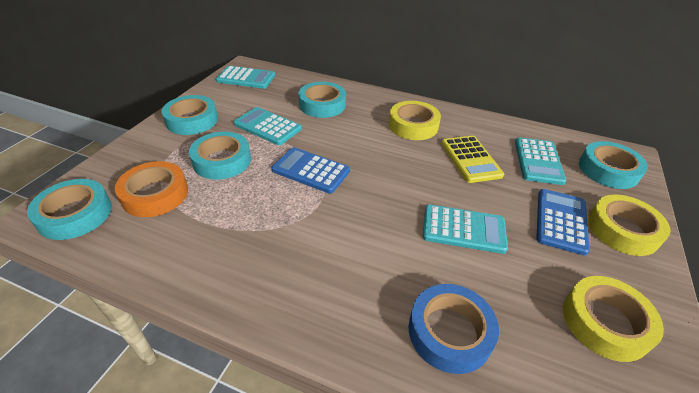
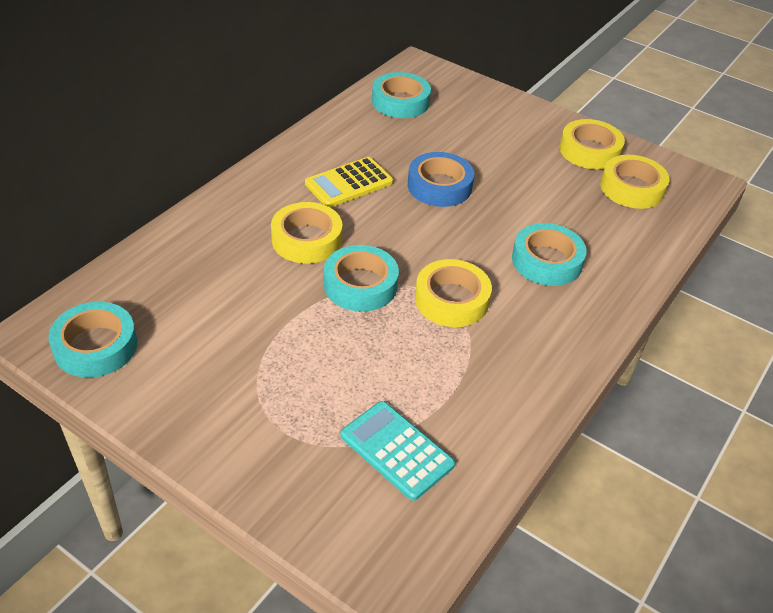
blue calculator: [272,147,350,194] [536,189,590,256] = 2 -> none = 0
orange tape: [115,161,188,217] = 1 -> none = 0
turquoise calculator: [216,66,275,89] [233,107,302,145] [423,205,508,254] [515,137,566,185] = 4 -> [340,401,455,501] = 1
turquoise tape: [27,179,112,240] [161,95,218,135] [189,131,251,180] [298,82,346,118] [579,141,648,189] = 5 -> [48,302,137,378] [324,245,399,312] [372,72,431,118] [512,223,587,286] = 4
yellow tape: [389,101,441,140] [563,276,664,362] [588,195,670,256] = 3 -> [271,202,342,264] [415,259,492,327] [559,119,625,169] [600,155,669,209] = 4

